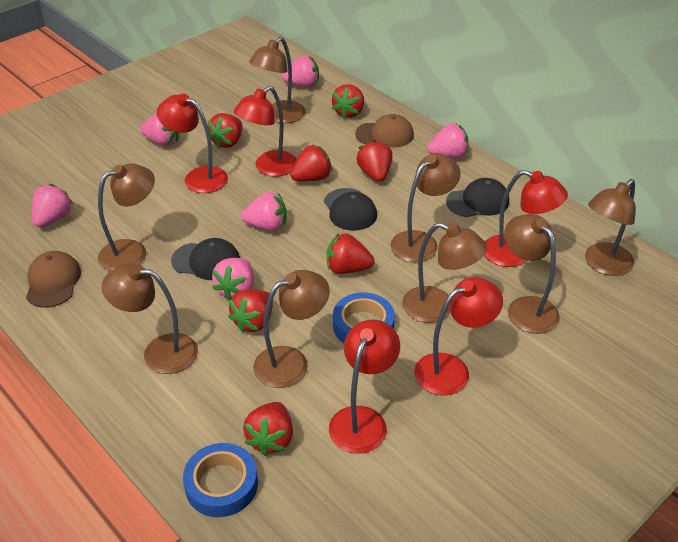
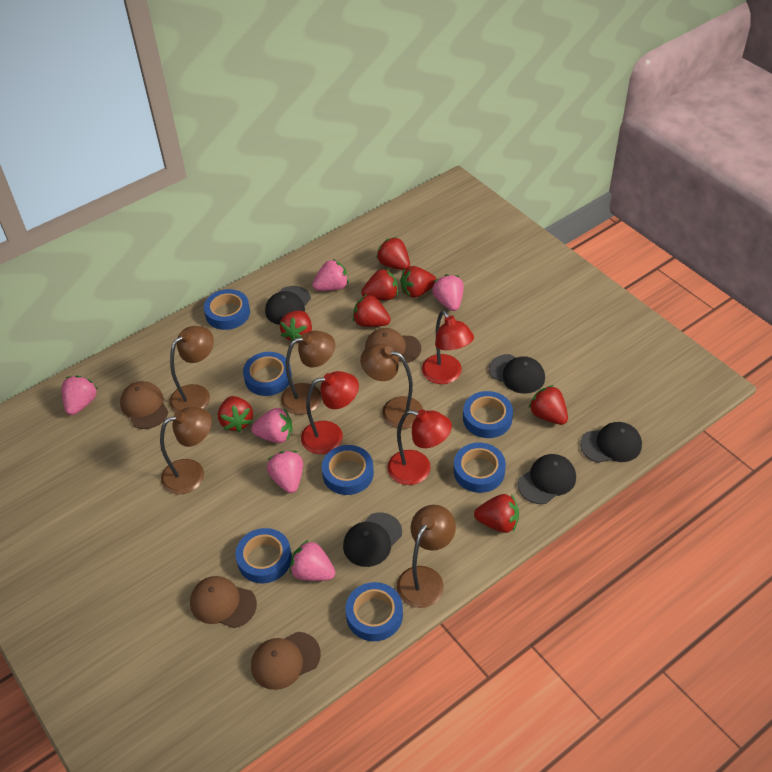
black cap: [171,238,240,280] [324,188,377,231] [446,178,509,217] = 3 -> [265,286,311,325] [343,513,402,567] [489,354,545,394] [518,454,576,504] [580,422,642,463] = 5
blue tape: [183,443,258,517] [333,292,395,343] = 2 -> [204,289,250,330] [235,528,292,583] [243,352,292,396] [322,445,374,495] [345,582,403,641] [454,443,506,493] [463,391,513,438] = 7
brown cap: [26,251,81,308] [355,114,414,147] = 2 -> [120,381,168,429] [190,576,257,628] [251,632,321,690] [365,328,421,363] = 4
brown lamp: [98,163,155,271] [102,264,198,374] [249,37,306,123] [253,270,329,388] [391,153,461,262] [402,223,487,323] [504,214,560,334] [585,179,636,276] = 8 -> [160,407,212,494] [169,326,214,413] [281,331,335,415] [360,344,423,429] [396,505,456,608] = 5
red lamp: [157,94,228,193] [234,86,297,177] [329,320,400,454] [414,277,503,396] [484,170,568,267] = 5 -> [301,371,359,454] [387,410,452,485] [422,311,474,384] = 3
red strawberry: [208,113,243,148] [228,289,273,333] [243,402,293,456] [290,145,333,182] [327,233,374,274] [332,84,364,119] [356,140,392,182] = 7 -> [218,396,253,432] [280,311,312,342] [353,294,391,327] [361,268,398,300] [376,237,410,270] [400,266,437,298] [474,494,519,533] [529,385,568,425] = 8

